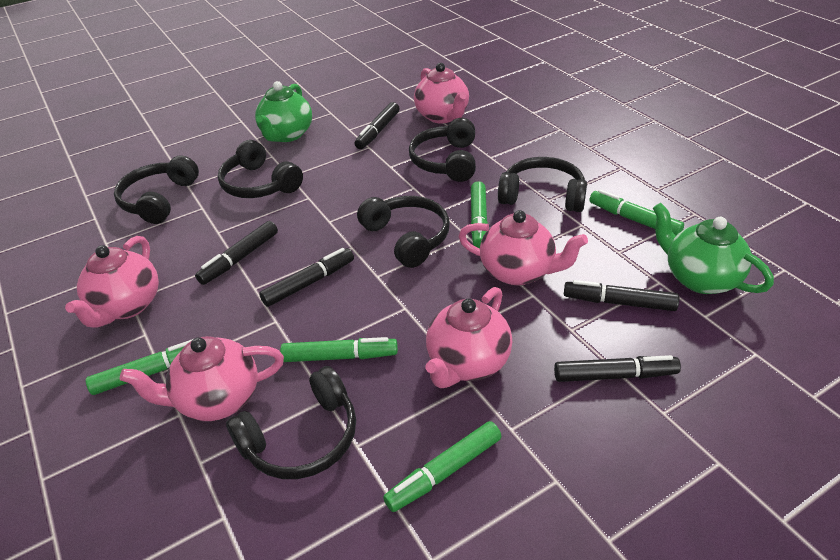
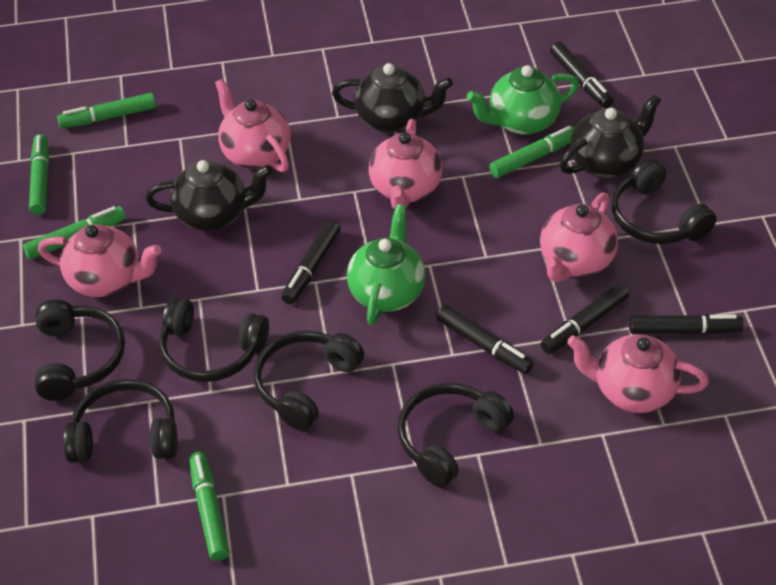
black teapot: none = 0 -> [145,160,272,231] [332,63,453,133] [559,94,661,178] = 3

